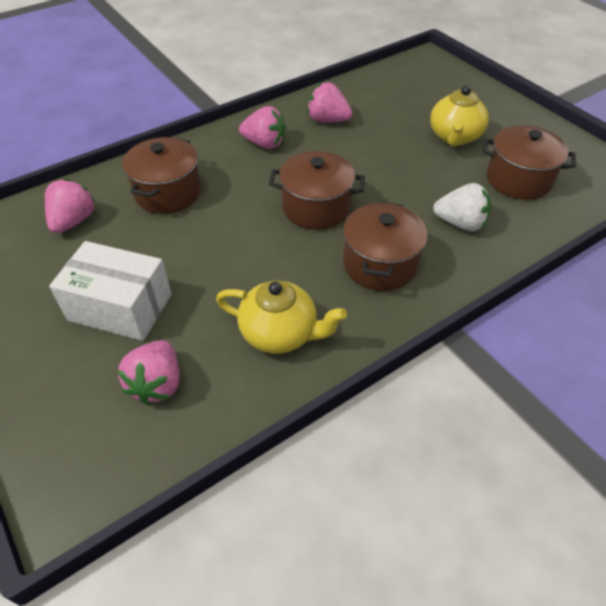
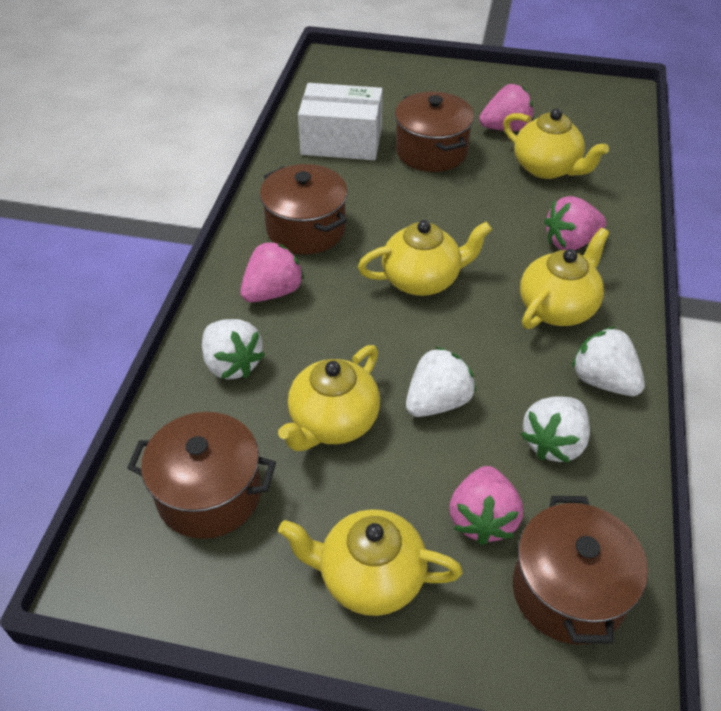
white strawberry: [433,183,491,231] = 1 -> [202,319,265,379] [406,347,476,417] [520,396,590,463] [572,327,645,396] = 4
yellow teapot: [216,280,347,354] [430,85,489,147] = 2 -> [278,345,380,452] [278,509,463,616] [358,220,492,296] [503,108,609,179] [520,228,610,329] = 5

